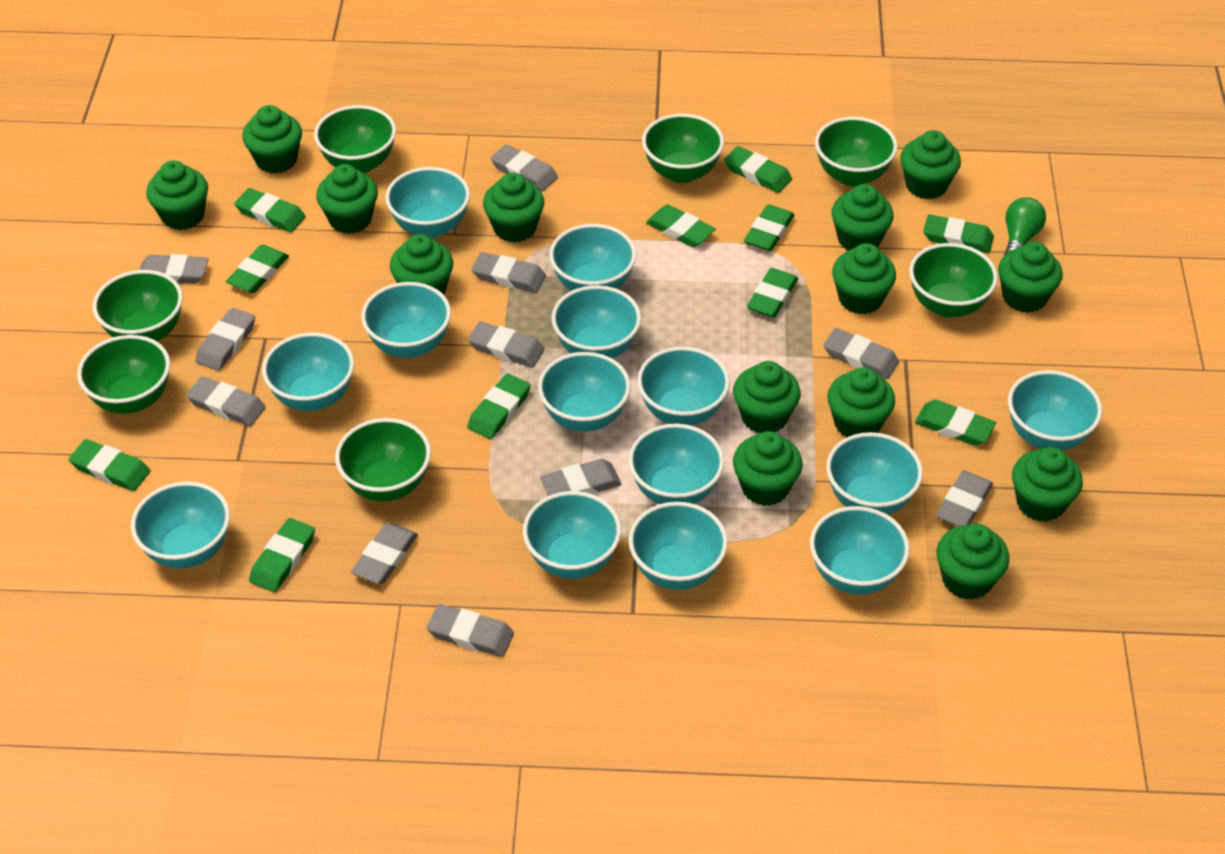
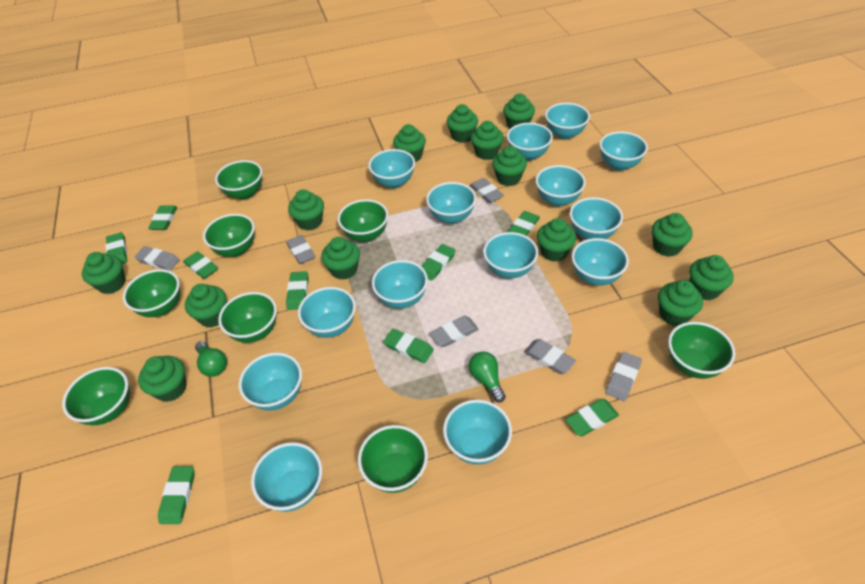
green bowl: [77,335,170,414] [93,270,183,341] [314,105,396,174] [335,418,431,501] [642,114,724,183] [815,117,898,186] [909,243,998,318] = 7 -> [62,367,130,425] [123,269,180,317] [203,214,255,257] [215,160,262,200] [218,292,277,343] [338,199,388,242] [358,425,428,493] [668,322,735,379] = 8
green eraser: [69,439,150,491] [226,245,289,293] [234,188,306,232] [249,518,315,592] [467,374,531,439] [646,205,716,247] [724,146,792,193] [744,204,794,251] [747,268,798,317] [915,400,996,446] [923,215,994,253] = 11 -> [105,232,127,264] [148,205,177,230] [158,466,195,524] [183,251,218,279] [286,271,309,310] [383,329,434,363] [421,244,456,281] [508,211,540,236] [565,399,619,436] = 9
green light bulb: [1004,197,1046,256] = 1 -> [195,341,227,377] [469,351,505,403] = 2
grey eraser: [140,254,209,284] [186,377,266,426] [195,308,255,371] [351,523,418,584] [427,604,514,657] [468,321,544,368] [471,252,546,293] [491,144,558,191] [540,459,621,496] [823,328,899,379] [936,471,993,526] = 11 -> [135,246,179,271] [286,235,315,264] [430,316,479,347] [469,178,504,203] [524,339,576,374] [605,352,642,401] = 6

